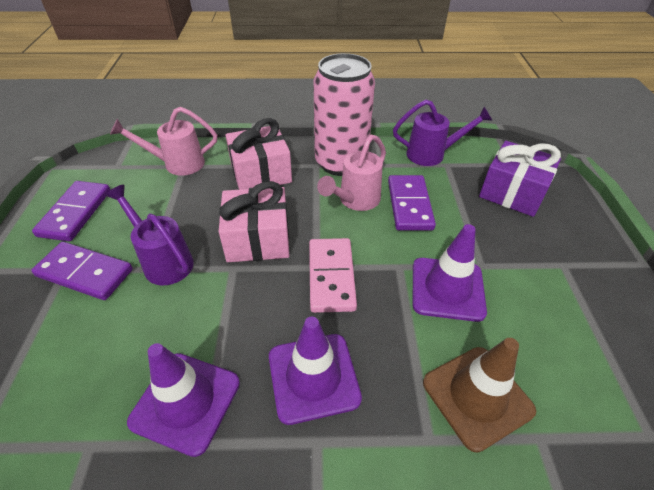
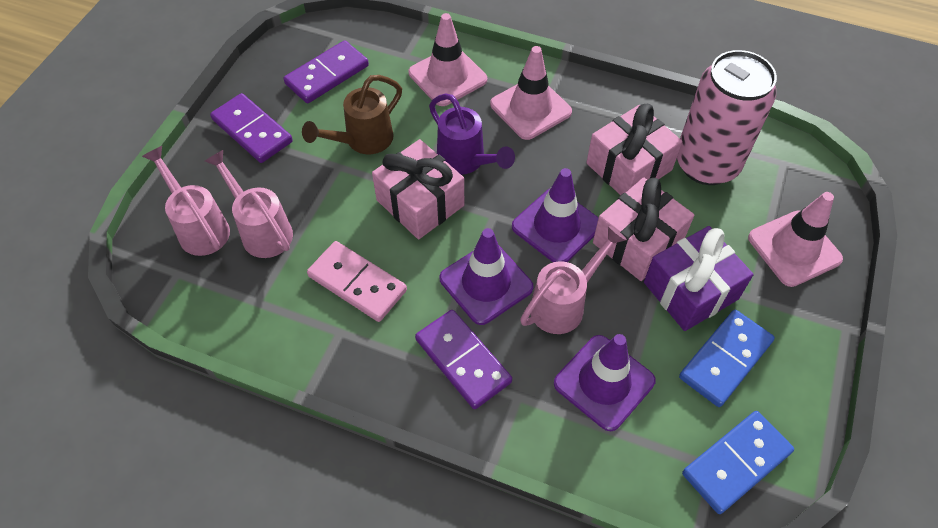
blue domino: none = 0 -> [679,310,775,407] [682,411,794,514] = 2
brown traffic cone: [423,338,536,453] = 1 -> none = 0
brown watering can: none = 0 -> [302,75,402,154] = 1
pink gift: [219,181,289,262] [225,118,292,190] = 2 -> [372,139,464,239] [586,104,682,195] [593,177,694,281] = 3
pink traffic cone: none = 0 -> [409,13,487,106] [490,46,572,140] [748,192,843,287] = 3
pink watering can: [110,107,217,176] [317,135,386,211] = 2 -> [142,146,230,256] [205,150,293,258] [520,225,627,334] = 3
purple watering can: [105,185,194,285] [393,100,493,166] = 2 -> [429,93,515,175] = 1

